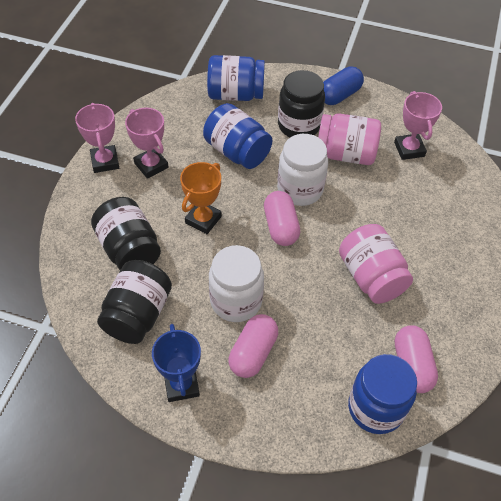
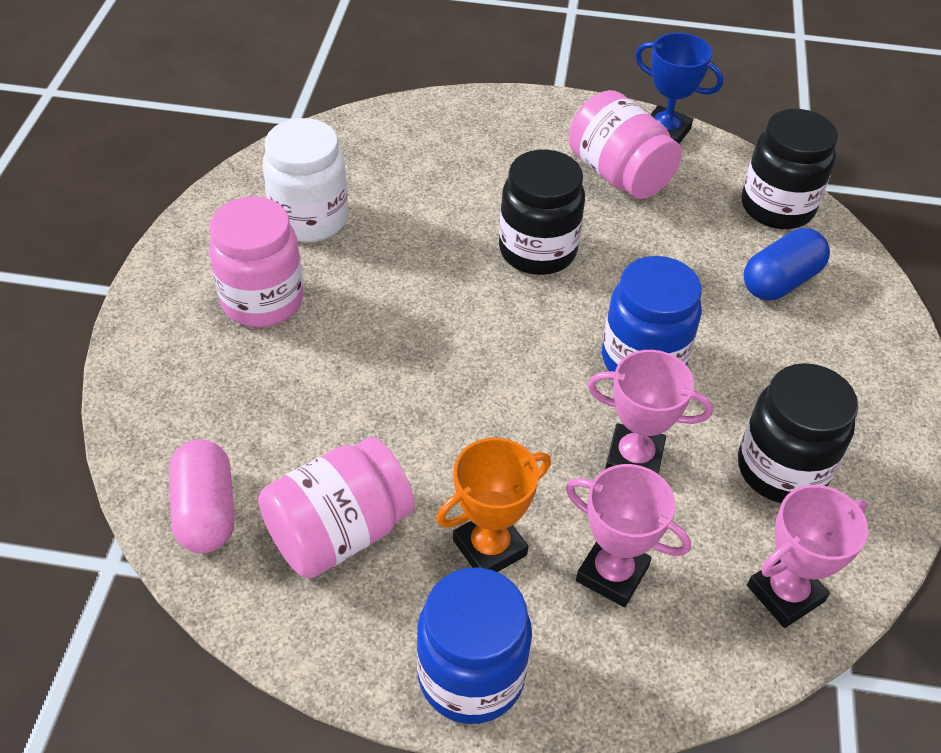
blue jar: [203,103,272,169] [207,55,265,101] [348,354,417,434] = 3 -> [417,567,532,724] [602,256,702,372] = 2
pink capsule: [228,314,278,378] [264,191,300,246] [395,325,438,393] = 3 -> [169,439,235,553] = 1
pink jar: [318,113,381,165] [339,224,413,304] = 2 -> [209,196,304,327] [258,437,415,579] [568,90,682,199] = 3
white jar: [209,245,264,322] [277,134,328,206] = 2 -> [263,118,348,242] = 1

